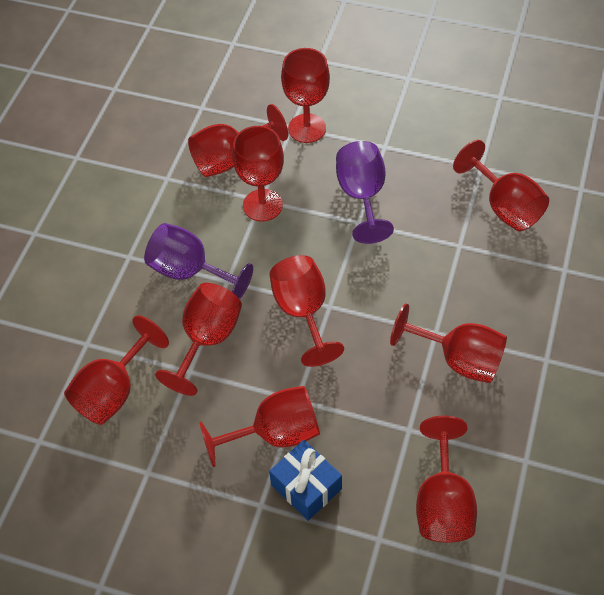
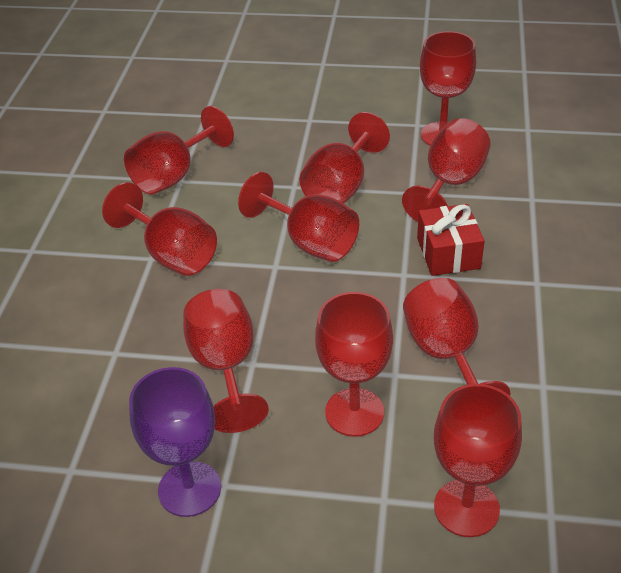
blue gift: [269,440,342,521] = 1 -> none = 0
purple goblet: [144,223,253,299] [336,141,394,244] = 2 -> [129,367,221,517] = 1
red gift: none = 0 -> [417,204,485,276] = 1

